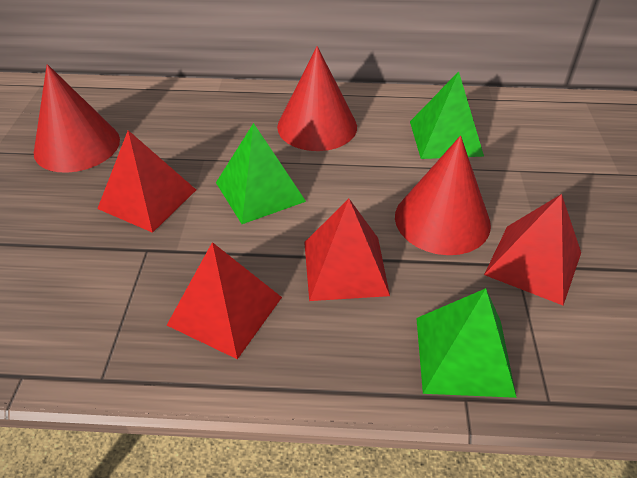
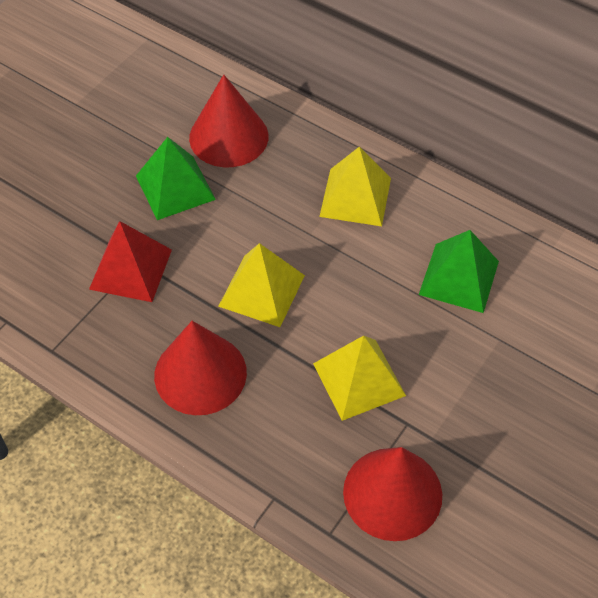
green pyramid: [216,123,306,224] [410,71,484,159] [416,288,517,398] = 3 -> [136,137,216,220] [419,230,499,313] = 2
red pyramid: [97,130,196,233] [167,242,282,359] [304,199,390,301] [484,194,581,305] = 4 -> [89,221,172,302] = 1
yellow pyramid: none = 0 -> [218,243,305,327] [313,336,406,421] [319,147,391,226] = 3

